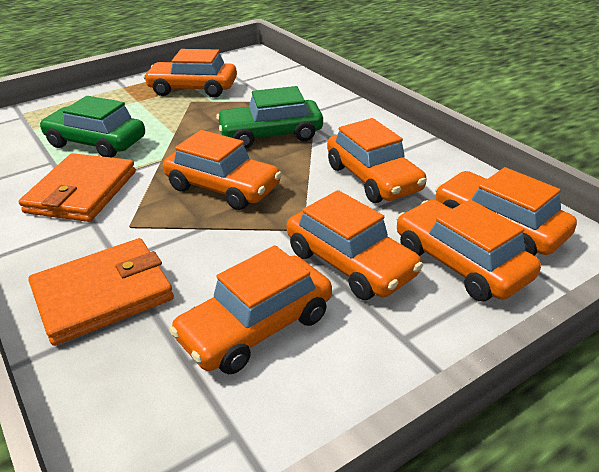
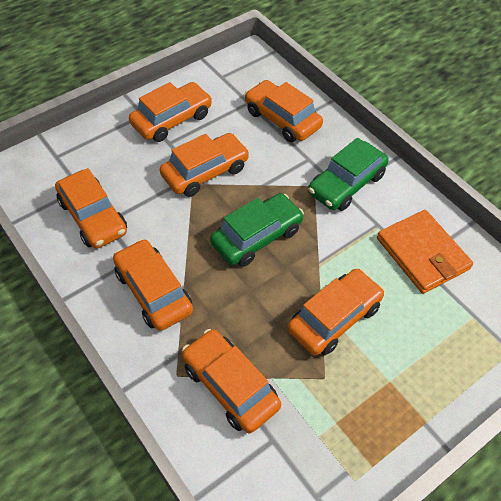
orange wallet: [19,153,136,222] [28,238,174,346] = 2 -> [377,210,473,294] = 1

